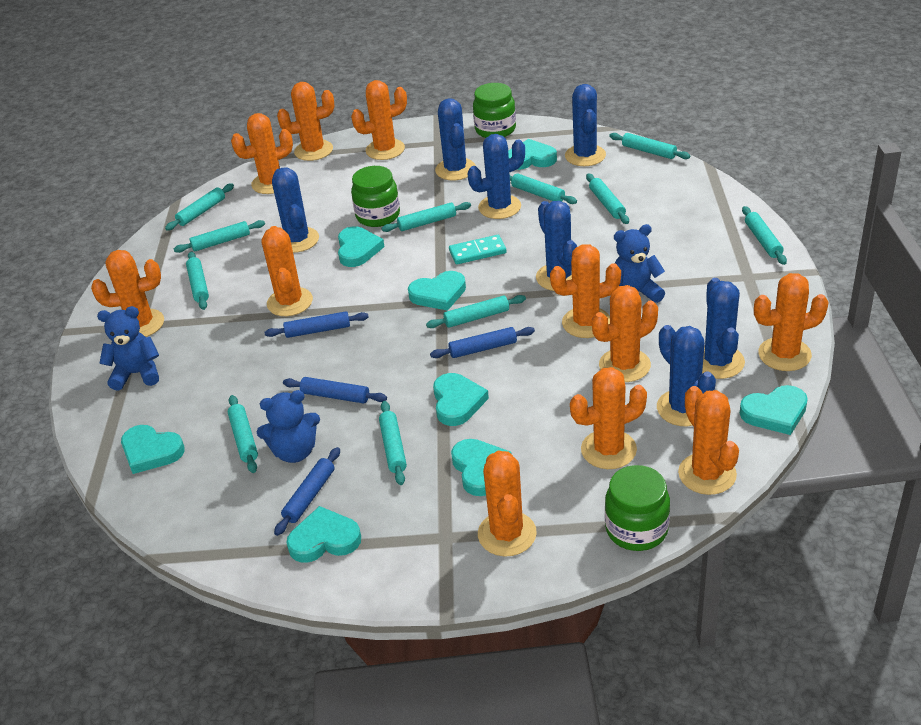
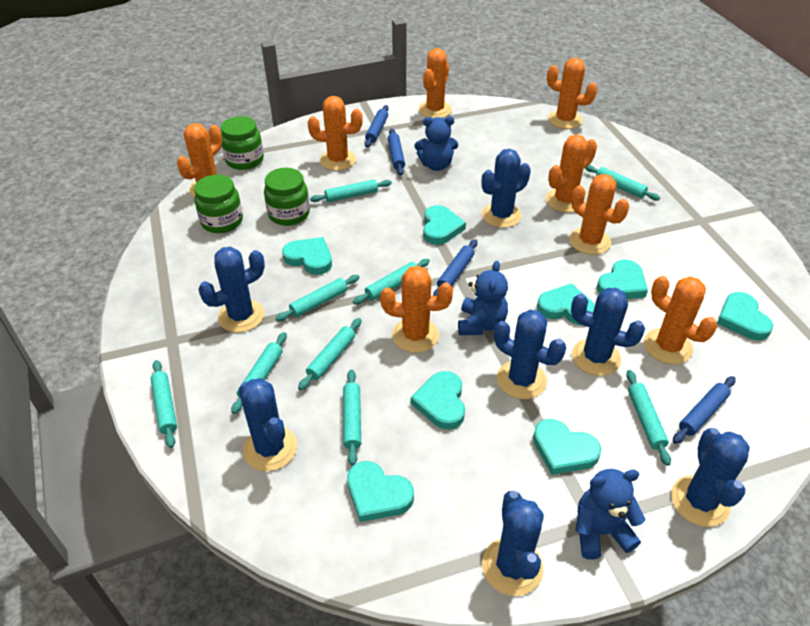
orange cactus: [91,250,164,337] [231,113,293,194] [262,226,313,316] [277,82,334,161] [351,80,407,160] [478,450,537,557] [550,245,621,338] [570,367,647,469] [592,285,658,382] [678,386,739,495] [754,273,829,371] = 11 -> [177,123,222,198] [308,96,363,171] [380,266,453,353] [419,48,452,119] [546,135,597,212] [547,58,598,129] [569,174,629,255] [644,276,717,365] = 8
turquoise domino: [449,235,506,264] = 1 -> none = 0
turquoise rolling pin: [165,183,234,231] [174,220,265,253] [186,251,209,310] [228,395,258,473] [379,401,407,485] [382,202,471,232] [426,295,526,328] [510,174,577,204] [586,174,629,224] [609,133,690,159] [742,206,787,265] = 11 -> [150,360,177,448] [231,332,287,414] [275,275,359,321] [298,318,362,390] [310,179,392,203] [343,370,361,466] [353,259,430,304] [585,165,660,201] [626,370,671,466] = 9

